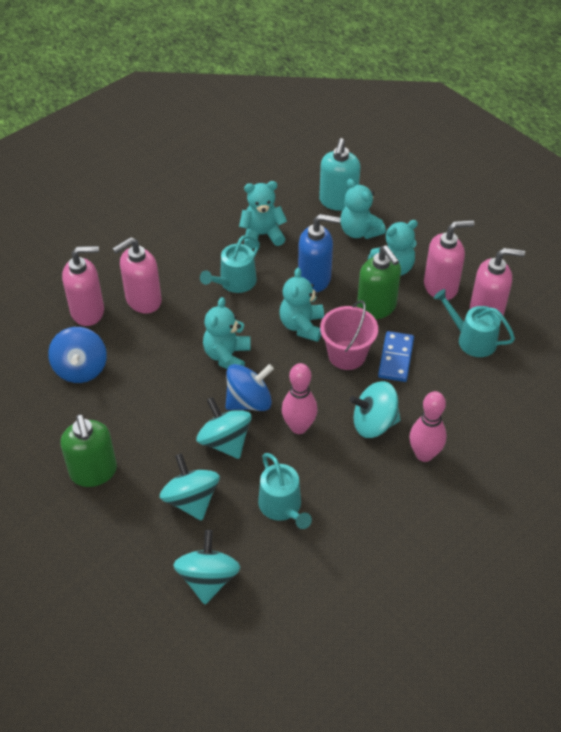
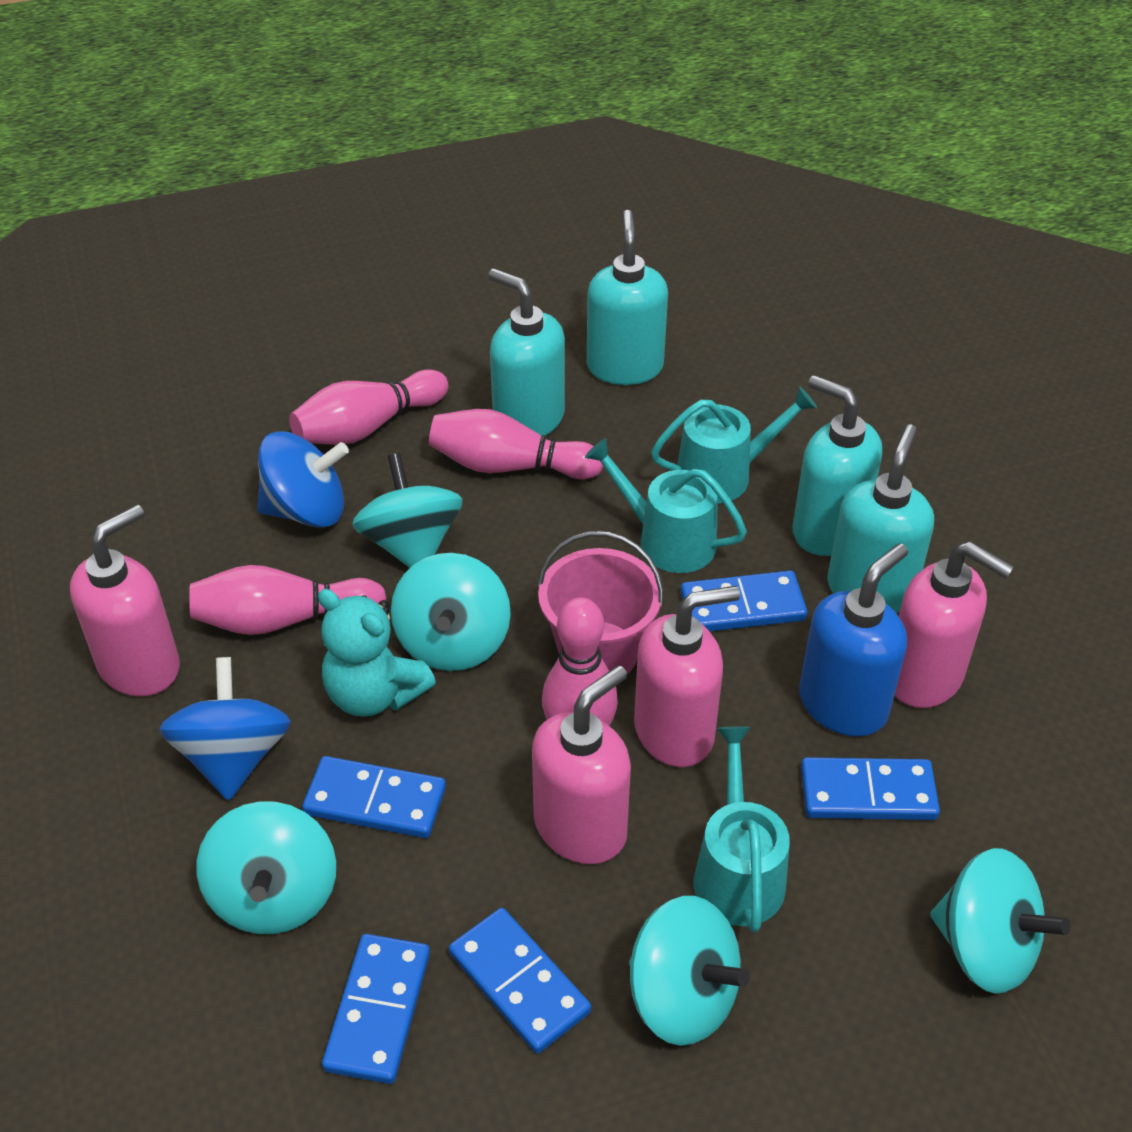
blue domino: [378,331,414,382] = 1 -> [302,756,446,838] [322,934,430,1084] [449,908,591,1054] [680,571,807,631] [801,757,940,820] = 5
green soap dispenser: [60,414,117,487] [357,245,401,319] = 2 -> none = 0
pink bowling pin: [282,363,318,434] [409,391,447,462] = 2 -> [189,565,387,635] [289,369,448,445] [429,409,604,479] [542,597,618,726] = 4
turquoise soap dispenser: [319,138,360,211] = 1 -> [488,268,565,436] [587,210,668,385] [792,375,882,556] [827,425,934,613] = 4
turquoise spinning top: [160,453,220,521] [173,530,240,604] [197,397,252,459] [349,381,401,438] = 4 -> [196,801,336,934] [352,453,463,568] [391,553,511,671] [629,896,750,1046] [930,848,1071,994] = 5
turquoise teddy bear: [203,297,250,369] [239,181,287,249] [280,268,324,342] [340,179,386,239] [368,220,418,276] = 5 -> [318,589,436,717] = 1

